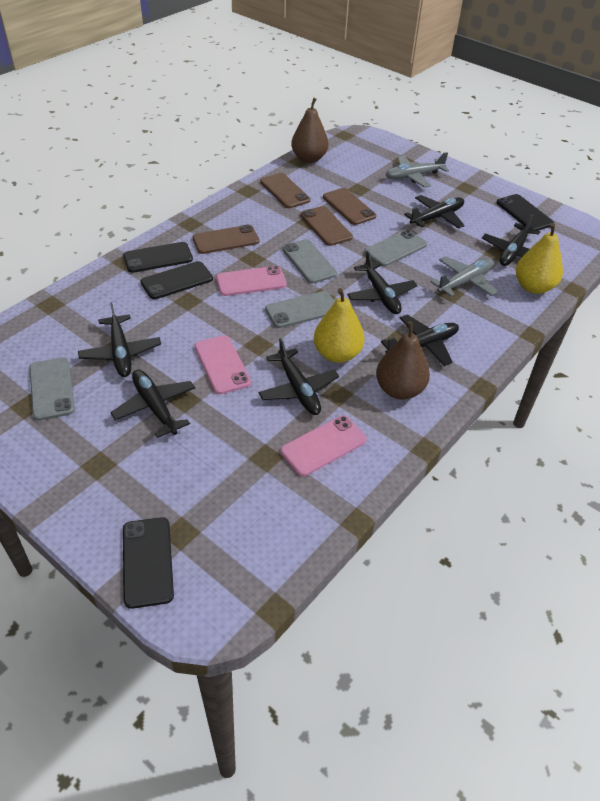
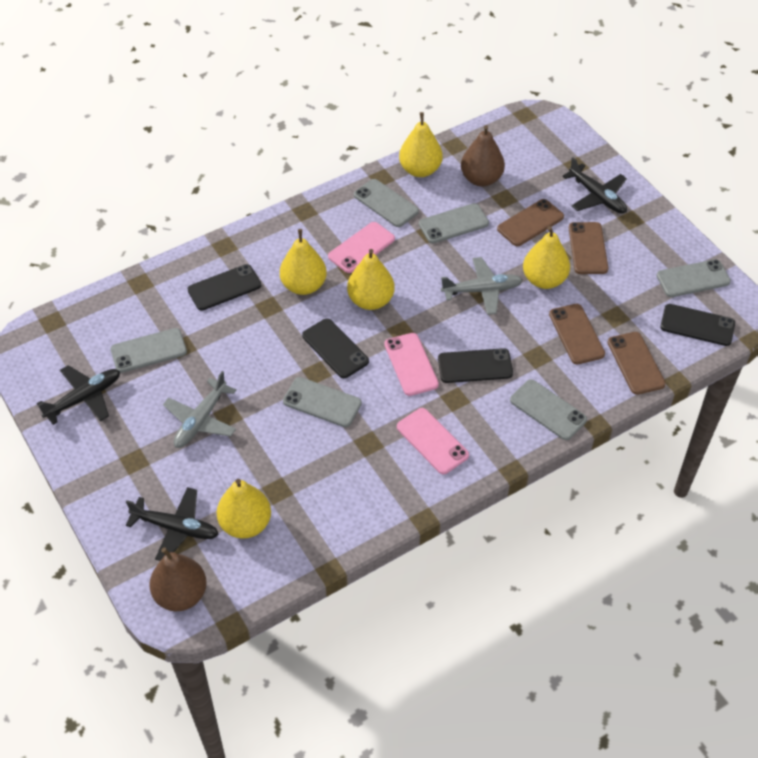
black plane: [78,302,161,377] [110,370,195,438] [258,338,339,415] [347,251,418,314] [381,314,459,366] [404,195,465,229] [482,214,540,266] = 7 -> [37,365,120,425] [126,487,219,561] [562,157,627,214] = 3
grey phone: [29,357,75,421] [265,291,335,328] [282,239,337,284] [364,230,427,267] = 4 -> [110,328,187,373] [283,377,362,427] [354,179,419,227] [419,203,489,243] [510,379,587,440] [656,259,731,297] = 6
yellow pear: [314,288,365,363] [516,223,563,294] = 2 -> [217,479,271,539] [280,229,327,295] [347,249,395,310] [399,112,443,177] [523,226,570,289] = 5

